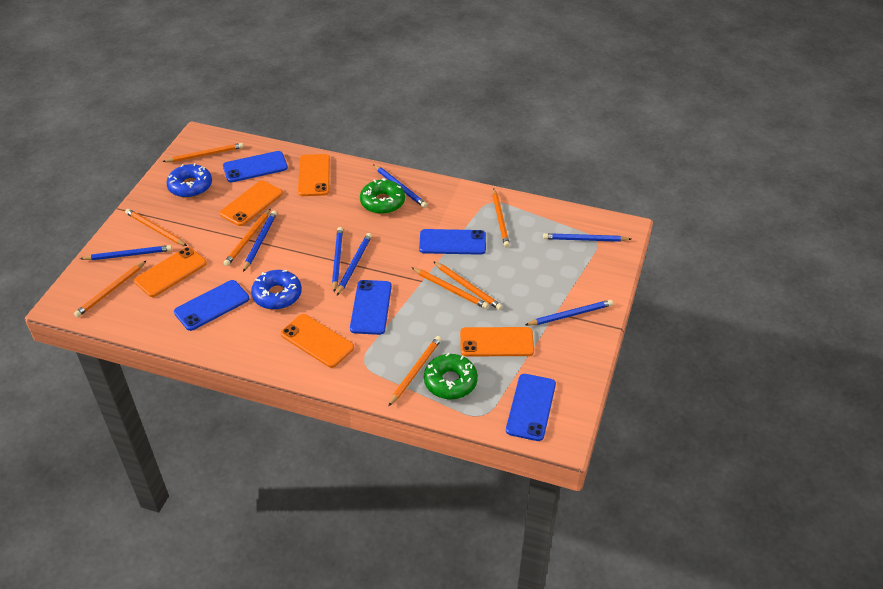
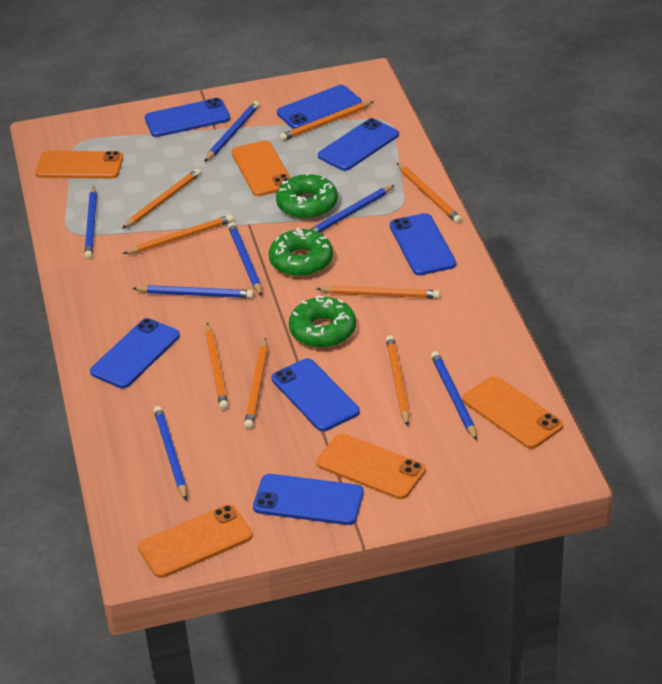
blue donut: [166,163,212,198] [251,270,302,310] = 2 -> none = 0
blue phone: [174,280,249,331] [223,151,288,182] [350,280,392,335] [419,229,486,255] [506,374,556,441] = 5 -> [90,318,180,388] [145,98,230,137] [253,474,364,525] [271,358,360,431] [277,85,362,129] [318,118,399,171] [390,213,456,275] = 7
green donut: [360,178,405,214] [424,353,478,399] = 2 -> [269,227,333,277] [276,172,338,219] [289,295,356,348] = 3

